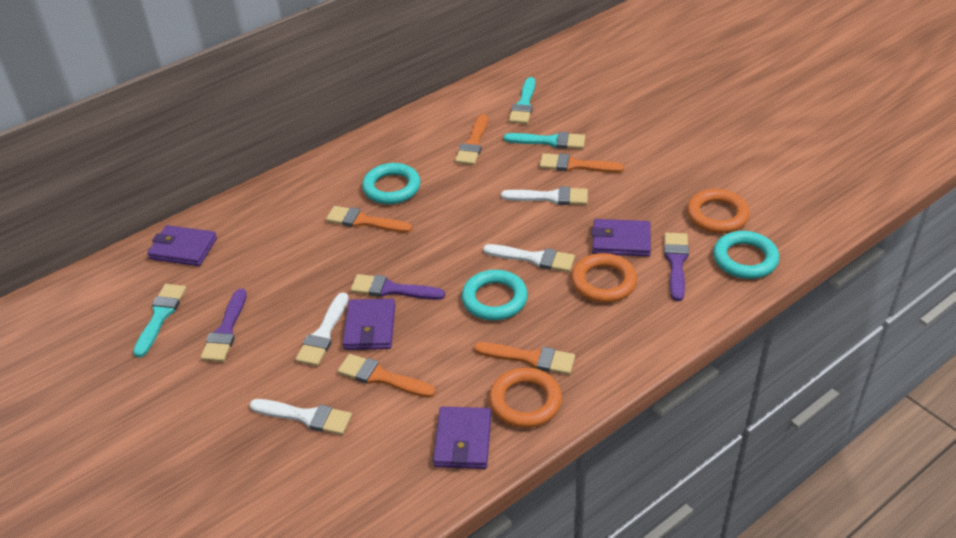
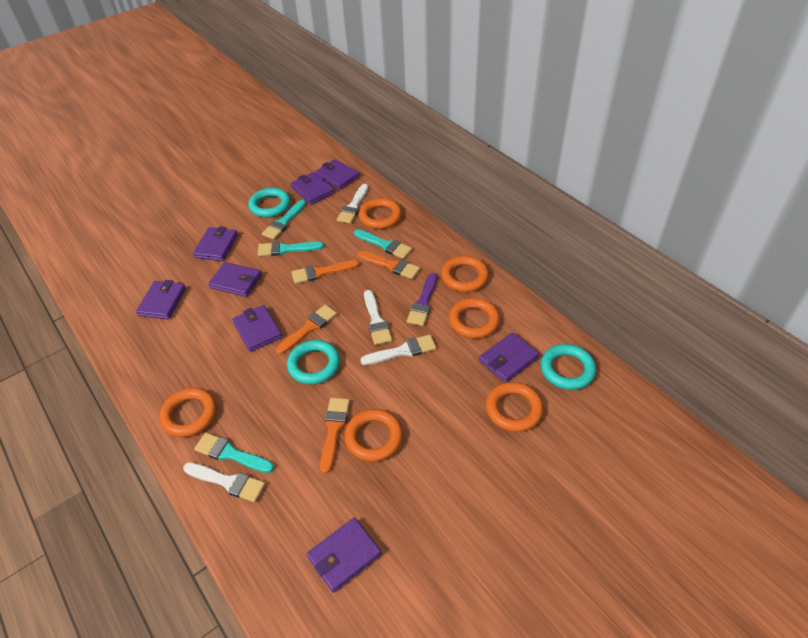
orange brush: [326,206,412,233] [338,354,436,398] [455,114,488,165] [474,342,575,375] [539,153,624,173] = 5 -> [276,305,337,354] [291,260,359,284] [320,398,350,473] [357,251,420,279] = 4
orange ring: [489,367,562,428] [571,253,637,303] [687,189,750,233] = 3 -> [159,388,217,437] [344,409,403,462] [359,198,402,229] [441,256,489,292] [449,298,500,338] [486,382,543,432] = 6
purple brush: [200,289,247,362] [351,274,445,300] [664,233,689,301] = 3 -> [407,273,437,326] = 1
purple wallet: [147,225,217,266] [343,299,395,350] [433,407,491,469] [591,219,651,257] = 4 -> [136,280,186,319] [193,226,238,261] [208,262,262,297] [232,305,282,352] [290,172,334,205] [307,518,382,592] [315,159,360,190] [479,332,539,383] = 8
turquoise brush: [133,284,186,358] [504,132,585,149] [509,77,535,124] = 3 -> [194,433,274,473] [258,241,324,256] [262,200,306,240] [354,229,412,259] = 4

